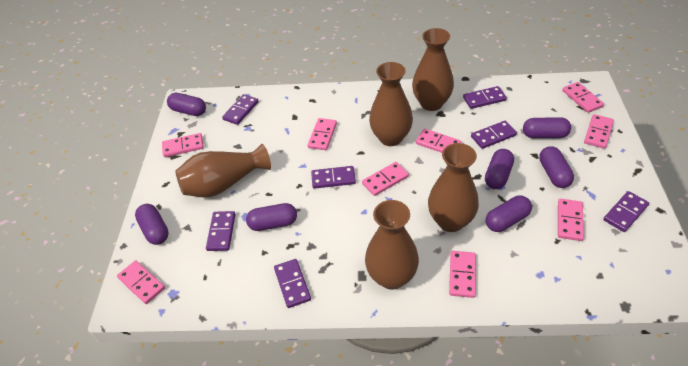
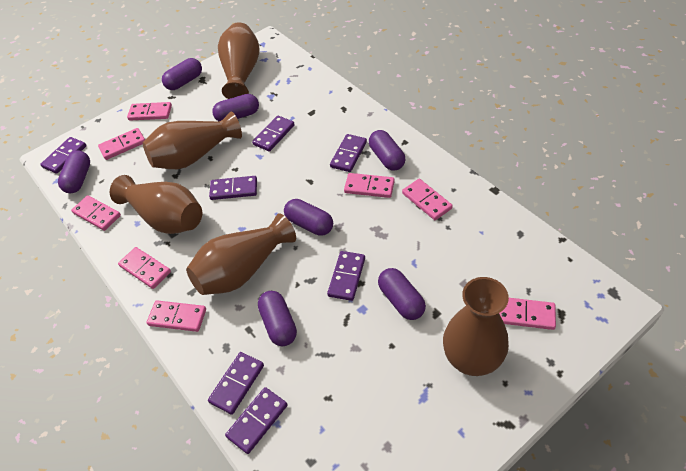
pink domino: [117,261,165,304] [162,133,204,157] [308,118,337,150] [362,162,409,196] [416,129,462,153] [449,251,476,298] [558,199,584,241] [562,82,604,113] [584,114,614,149] = 9 -> [71,195,121,231] [98,128,145,160] [118,247,171,289] [127,102,172,121] [147,300,206,332] [344,173,395,198] [402,179,453,220] [499,298,556,330] = 8

